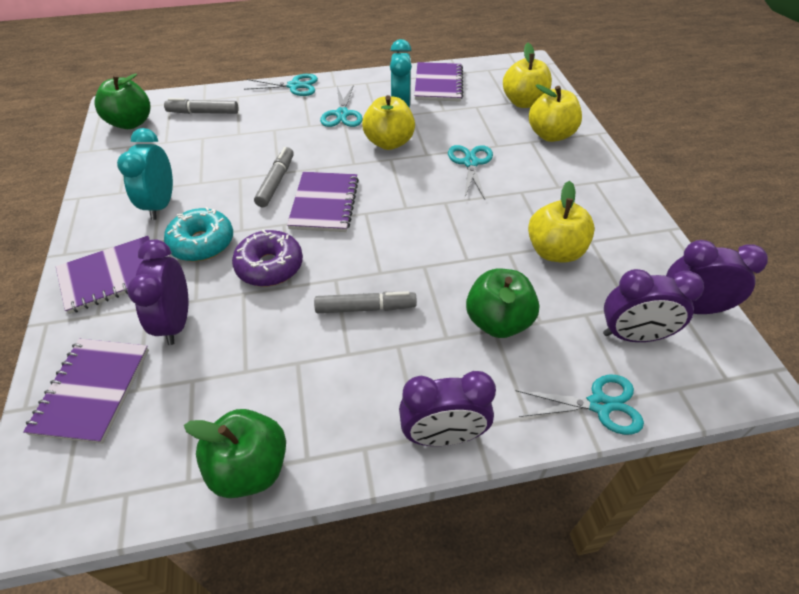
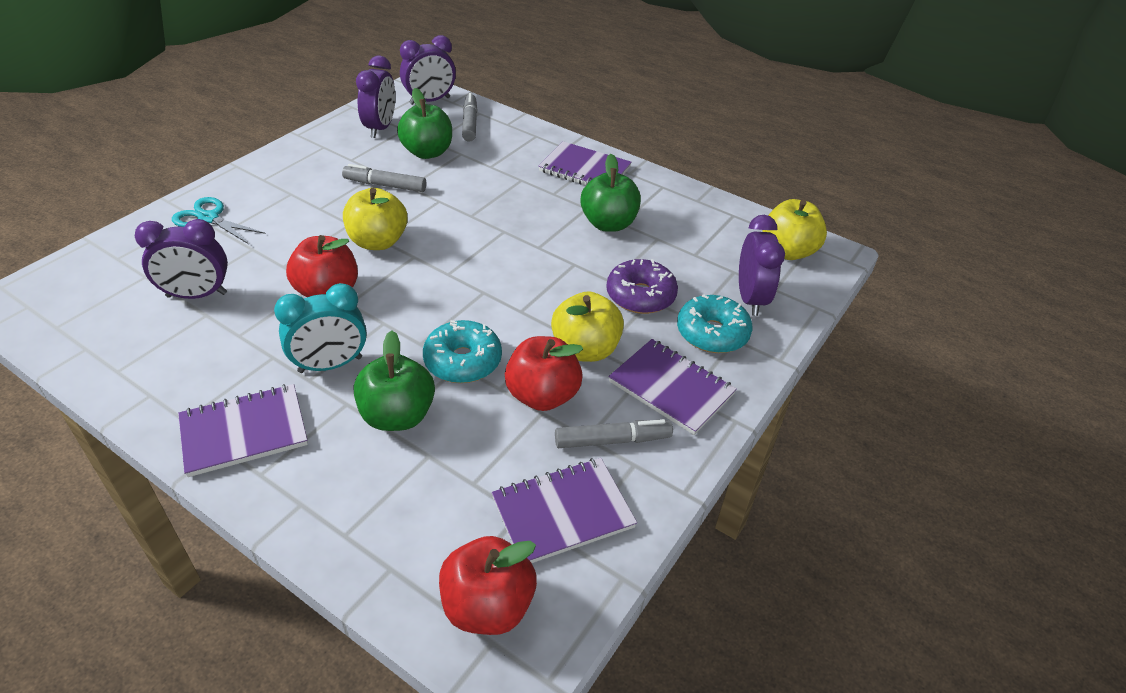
red apple: none = 0 -> [286,235,358,297] [439,536,537,635] [505,336,583,411] = 3
turquoise clock: [117,128,173,220] [390,39,412,108] = 2 -> [274,283,367,373] = 1
turquoise donut: [164,207,233,261] = 1 -> [423,320,502,383] [677,294,753,353] = 2
turquoise scissors: [244,74,318,96] [320,85,363,127] [448,145,493,199] [516,375,644,435] = 4 -> [172,197,266,244] = 1
yellow apple: [362,95,415,150] [503,43,552,108] [528,181,595,263] [529,84,582,142] = 4 -> [343,188,408,250] [551,292,624,362] [762,199,827,260] = 3

